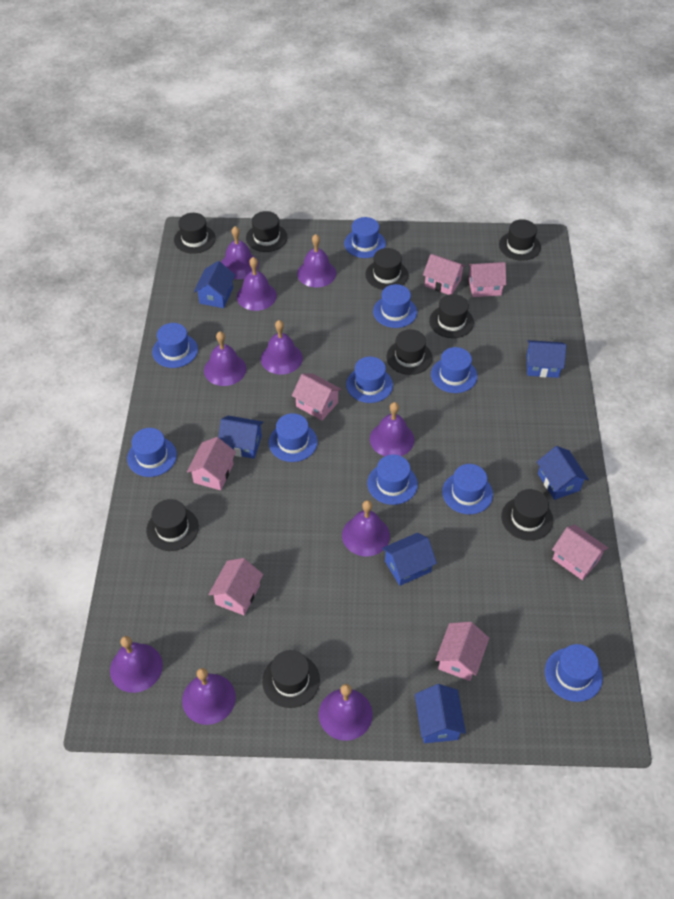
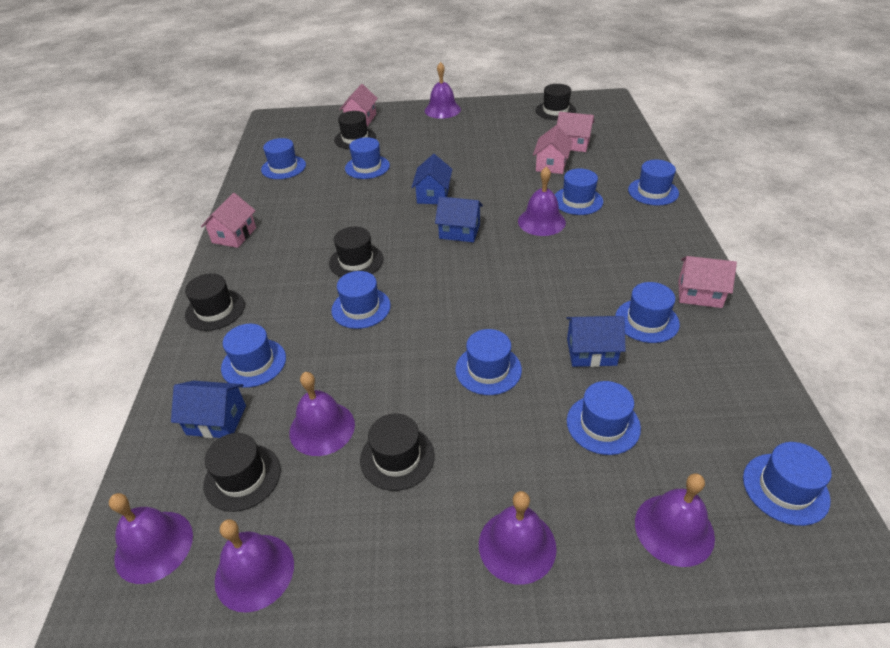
black hat: [146,499,199,551] [174,213,216,254] [246,211,287,252] [262,650,320,708] [365,248,408,290] [387,329,432,375] [429,294,474,338] [499,219,541,261] [501,489,553,541] = 9 -> [185,273,245,331] [204,433,281,512] [329,227,383,277] [334,111,376,149] [360,414,435,491] [535,84,576,120] = 6
blue house: [194,261,235,308] [218,416,264,459] [382,533,437,586] [415,684,466,743] [526,340,567,378] [537,446,589,500] = 6 -> [171,381,246,438] [411,154,452,204] [435,197,483,242] [566,316,626,367] = 4
pink house: [187,437,236,490] [208,558,263,615] [292,373,342,421] [423,254,466,295] [435,622,489,681] [468,262,507,297] [552,525,609,580] = 7 -> [201,193,256,248] [339,84,378,126] [533,125,573,174] [557,112,594,152] [678,256,737,308] = 5
purple bell: [110,636,163,693] [182,668,236,725] [204,331,247,386] [221,226,259,279] [237,257,277,311] [261,320,303,375] [297,234,336,287] [319,684,373,741] [342,500,390,556] [370,402,414,456] = 10 -> [109,493,193,584] [215,519,294,613] [289,372,355,456] [425,62,461,119] [479,491,557,585] [518,167,566,236] [635,473,715,567] = 7

